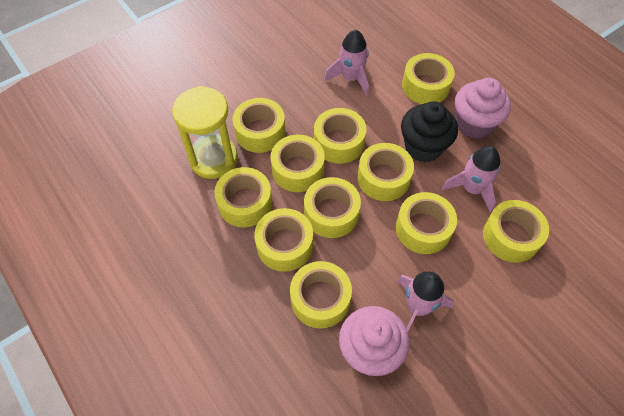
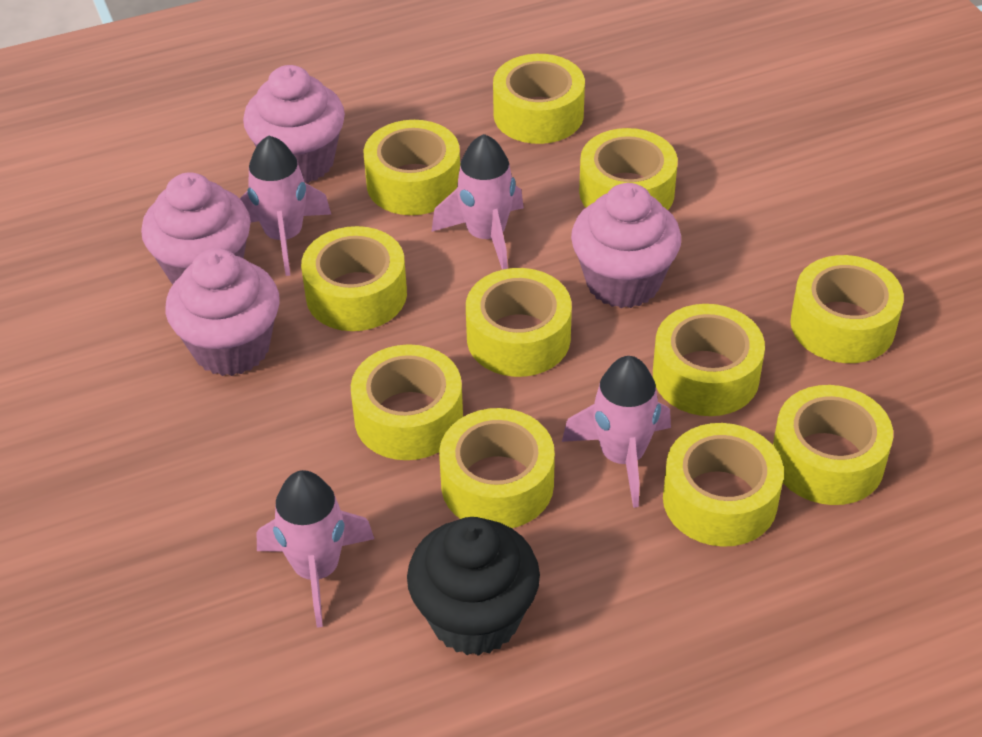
pink cupcake: [339,306,409,376] [455,78,511,138] = 2 -> [141,172,251,285] [165,248,280,376] [243,65,345,183] [571,183,681,308] = 4
pink rocket: [324,30,369,96] [397,272,454,332] [442,146,500,213] = 3 -> [240,135,331,276] [257,470,374,628] [432,134,524,270] [562,356,671,508] = 4
yellow hourglass: [172,86,238,179] = 1 -> none = 0

